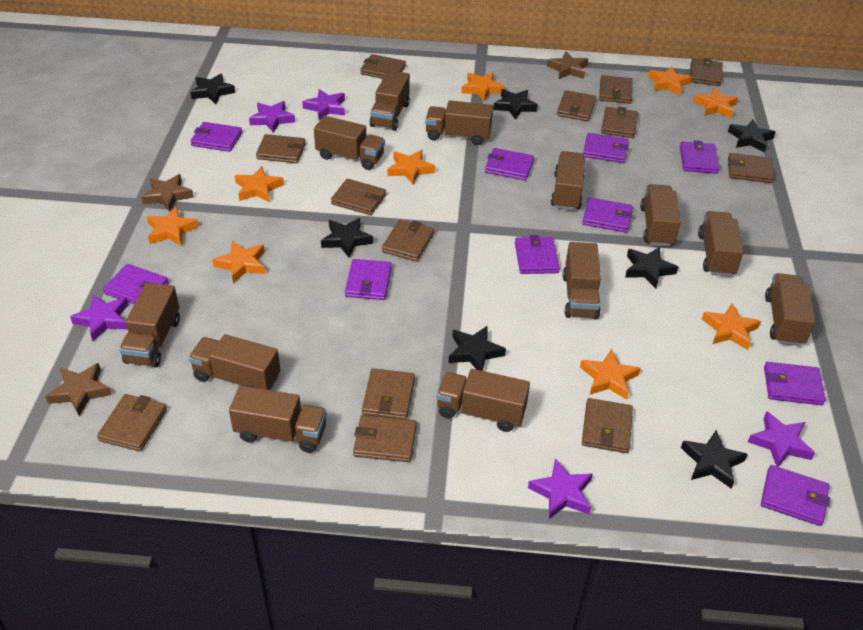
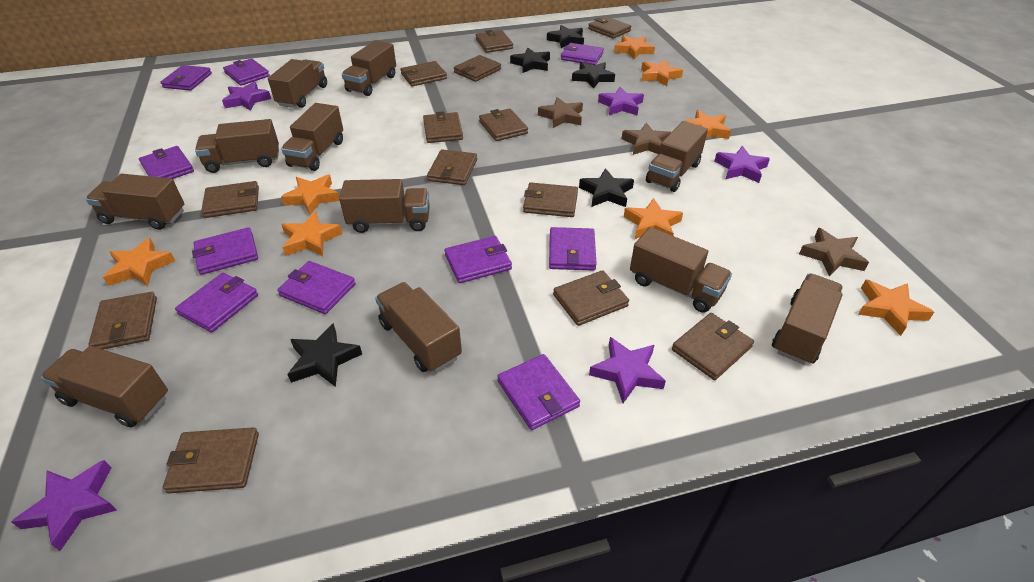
black star: [190,74,235,104] [321,218,373,258] [448,326,506,371] [493,89,538,120] [625,247,678,288] [681,430,748,489] [728,120,776,152] = 7 -> [287,323,362,387] [510,48,550,73] [547,25,584,48] [572,62,615,89] [579,168,634,207] = 5
brown truck: [119,282,180,368] [188,334,280,390] [229,385,327,453] [314,116,385,170] [370,70,410,131] [425,100,493,145] [436,369,530,432] [551,151,585,210] [563,242,601,320] [640,184,681,247] [698,211,744,277] [765,273,816,346] = 12 -> [41,346,168,427] [86,174,184,230] [195,119,279,173] [268,59,327,108] [281,103,343,171] [339,179,430,233] [342,40,396,96] [375,282,462,373] [630,227,732,313] [646,121,708,192] [772,274,843,365] = 11
orange star: [147,206,199,246] [212,241,265,283] [235,166,284,202] [388,150,435,185] [461,72,505,102] [580,349,641,400] [648,66,692,95] [693,88,738,118] [702,303,761,350] = 9 -> [103,238,175,286] [281,175,340,215] [281,212,343,256] [614,35,655,59] [624,198,683,239] [641,60,683,86] [684,110,731,139] [858,280,934,336] = 8

